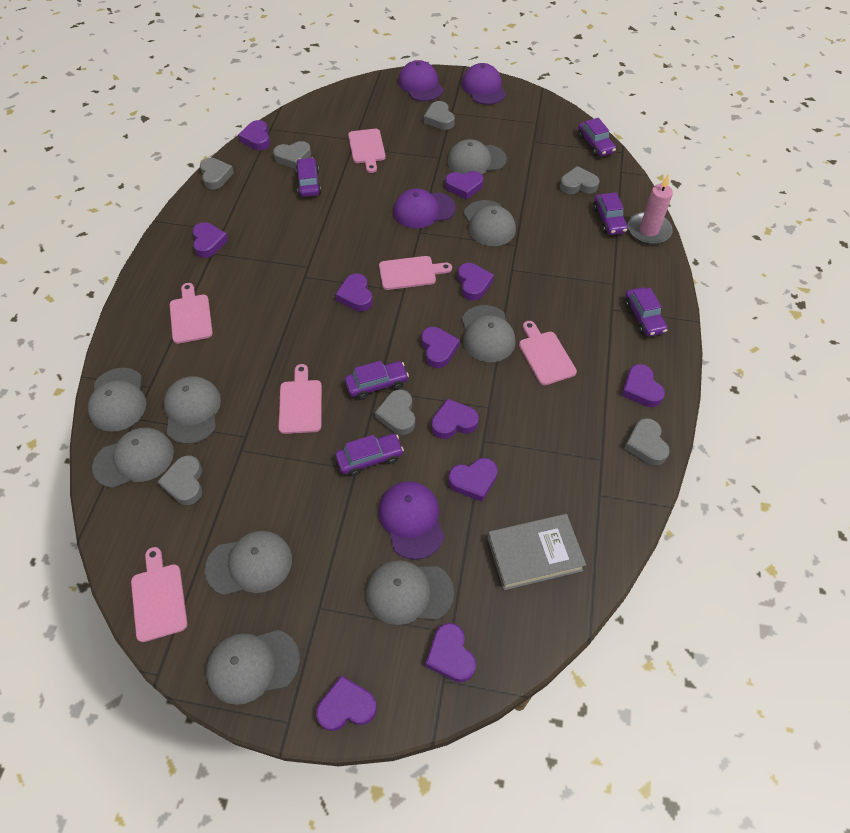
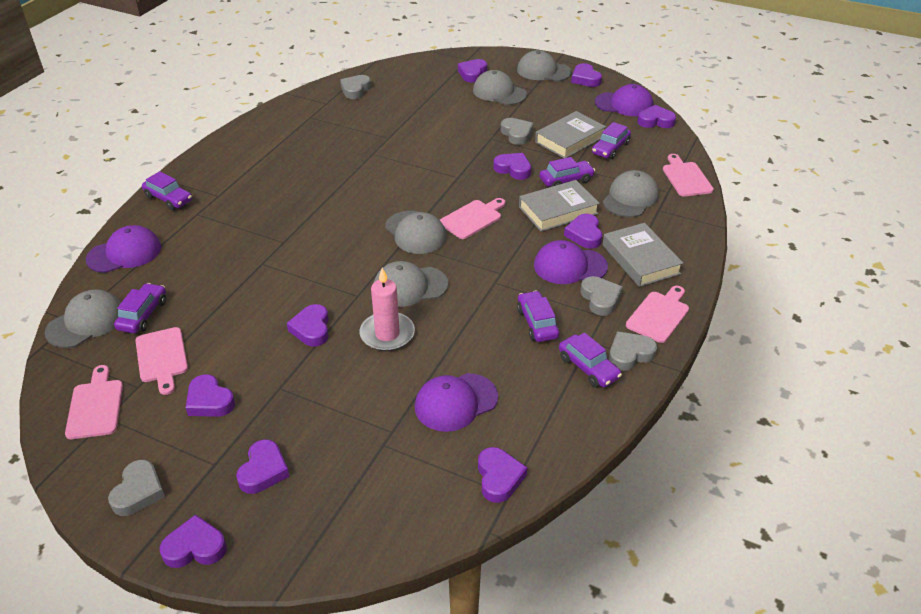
grey book: [487,514,586,590] = 1 -> [519,180,600,232] [535,111,606,158] [603,223,683,287] = 3
grey cap: [88,368,146,432] [92,428,174,488] [164,376,221,444] [205,531,292,595] [206,630,300,705] [366,560,454,625] [447,139,507,174] [462,305,516,362] [464,200,516,246] = 9 -> [45,289,121,348] [374,261,448,307] [385,211,447,254] [473,70,527,105] [517,50,572,81] [603,170,659,217] = 6
grey heart: [157,455,202,505] [200,158,234,189] [273,141,311,169] [375,389,415,435] [424,101,455,130] [560,166,599,194] [624,418,670,465] = 7 -> [108,460,165,516] [340,75,371,99] [501,118,534,145] [580,276,623,316] [609,331,657,371] = 5
pink cutting board: [131,547,187,642] [170,283,213,344] [278,364,322,434] [348,129,386,173] [379,256,452,290] [519,321,577,385] = 6 -> [65,365,123,439] [135,327,188,395] [440,198,506,239] [626,286,689,343] [663,154,714,196] = 5
purple heart: [193,222,228,258] [238,120,270,150] [316,675,377,731] [335,273,373,311] [421,327,460,368] [426,623,476,683] [431,398,479,439] [445,171,483,200] [448,458,498,502] [458,263,494,300] [621,364,665,407] = 11 -> [160,514,227,568] [186,374,235,417] [236,440,290,494] [287,304,329,347] [458,59,487,83] [478,447,527,503] [494,153,531,180] [564,214,602,249] [571,63,602,87] [637,105,676,128] = 10

